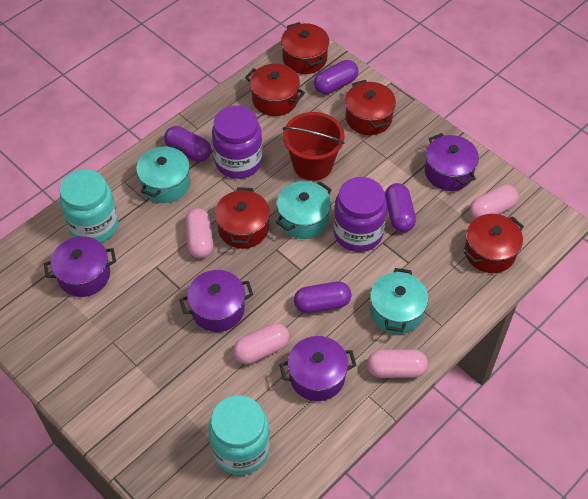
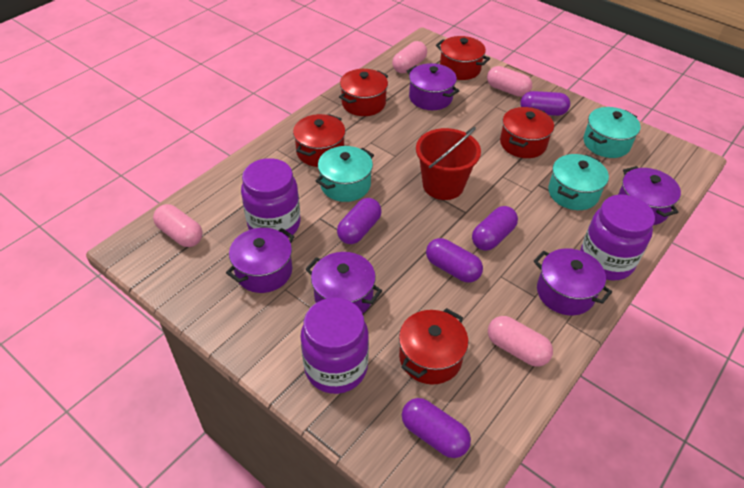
purple capsule: [164,126,211,162] [294,281,351,313] [314,60,359,94] [385,183,416,232] = 4 -> [337,198,382,244] [402,398,471,458] [426,238,483,282] [472,206,518,251] [520,91,570,116] = 5
purple jar: [212,105,263,179] [333,177,387,252] = 2 -> [241,158,301,238] [300,298,369,394] [580,194,655,280] = 3
purple pot: [44,236,116,297] [179,270,253,332] [279,336,356,401] [425,133,479,191] = 4 -> [226,228,294,293] [306,252,382,314] [407,63,459,110] [534,248,612,315] [618,166,681,225] = 5
turquoise jar: [60,169,118,243] [208,395,270,475] = 2 -> none = 0

